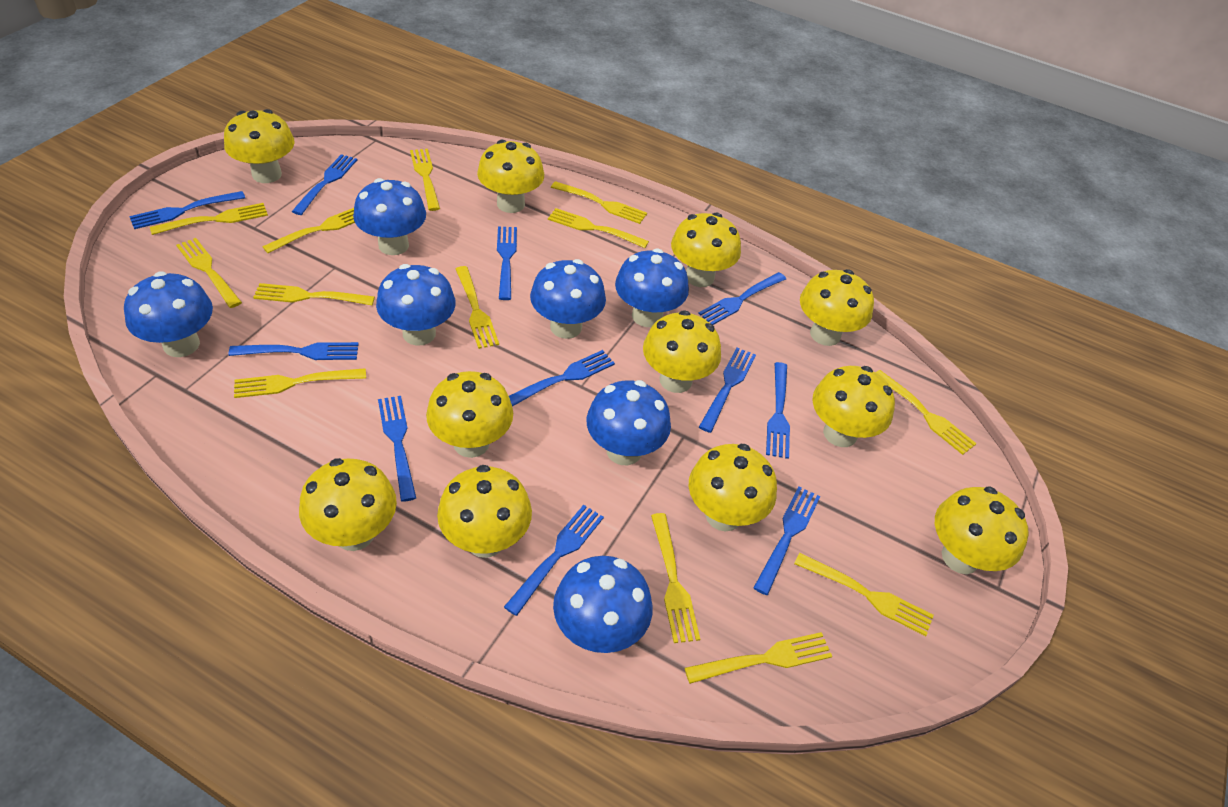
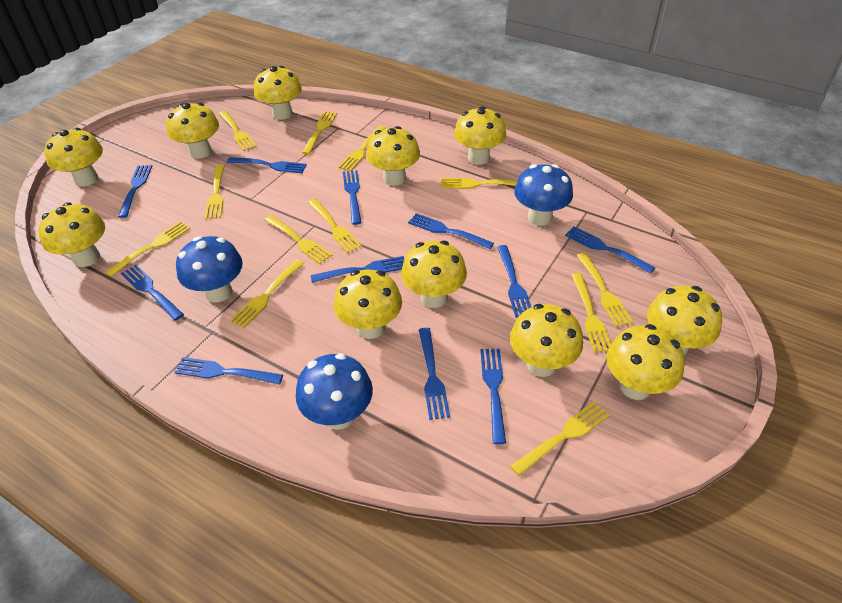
blue mushroom: [124,271,213,357] [353,178,426,255] [376,264,456,346] [530,259,606,339] [553,556,653,653] [586,380,671,465] [615,249,689,327] = 7 -> [176,236,243,302] [296,353,373,430] [514,164,573,226] = 3
yellow fork: [150,203,268,235] [176,238,242,308] [234,368,366,398] [253,283,375,305] [262,208,355,253] [410,149,440,211] [456,266,499,349] [548,208,649,248] [551,181,647,224] [651,513,700,643] [685,632,832,684] [794,553,934,636] [876,370,977,455] = 13 -> [106,222,190,277] [205,164,225,219] [219,111,257,151] [230,260,304,328] [265,215,333,264] [302,111,337,155] [308,199,362,253] [338,126,386,171] [441,178,518,189] [510,401,610,476] [571,273,611,353] [577,253,633,327] = 12

